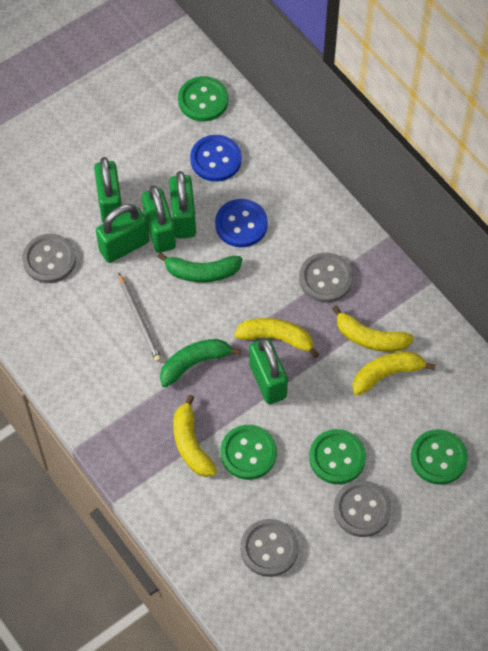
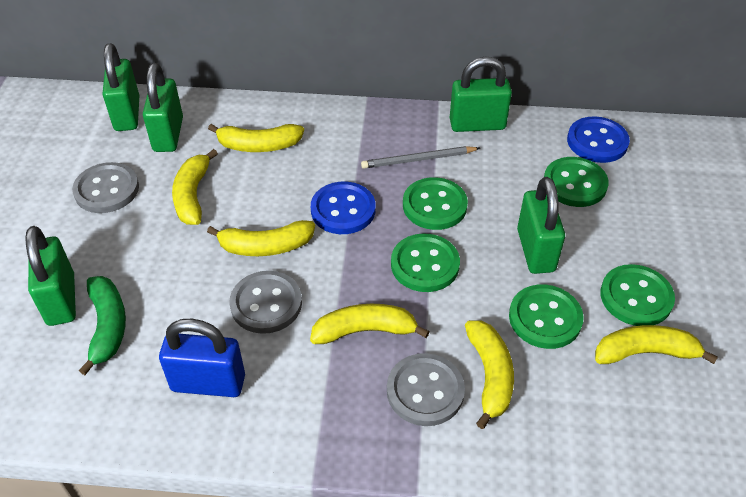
blue padlock: none = 0 -> [159,319,245,397] = 1
green banana: [157,252,242,282] [160,339,241,387] = 2 -> [79,276,126,375] = 1
green button: [178,76,228,122] [220,425,277,480] [309,429,366,484] [411,429,468,485] = 4 -> [391,233,460,292] [403,177,468,230] [509,284,584,349] [544,157,609,207] [600,264,675,326] = 5
grey button: [22,234,76,283] [240,519,299,577] [299,252,353,303] [334,480,391,537] = 4 -> [72,162,139,213] [230,271,302,334] [387,353,465,426] = 3
yellow banana: [173,395,217,477] [234,318,319,358] [332,305,414,352] [352,352,435,396] = 4 -> [172,149,218,225] [207,220,315,256] [208,124,304,152] [310,304,430,344] [465,321,514,429] [595,325,718,364] = 6

